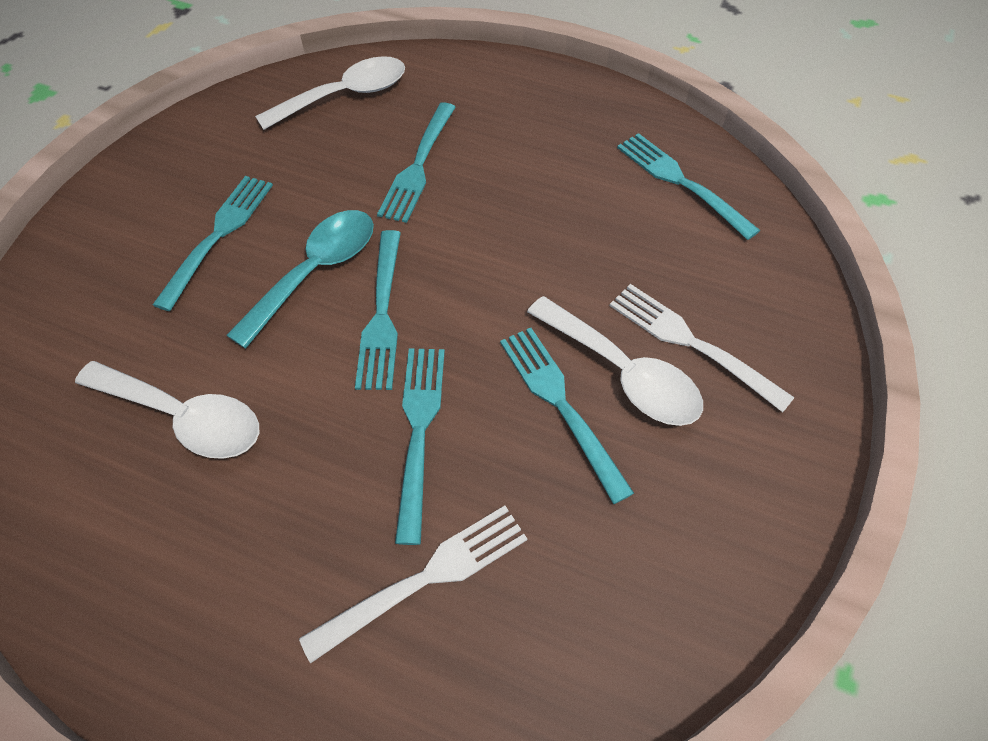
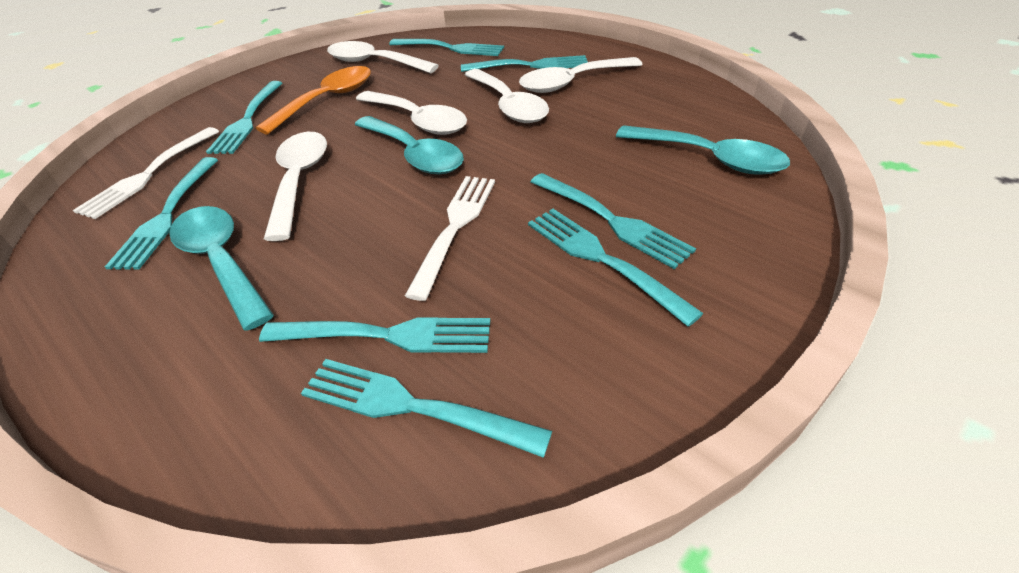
orange spoon: none = 0 -> [256,66,371,135] = 1
turquoise fork: [153,176,273,311] [355,230,401,390] [377,102,456,223] [395,348,445,545] [500,328,634,504] [617,133,760,240] = 6 -> [105,157,218,270] [206,81,282,154] [259,318,490,353] [301,359,552,458] [389,39,504,56] [461,55,588,72] [528,209,704,327] [530,173,696,269] = 8
turquoise spoon: [227,210,374,349] = 1 -> [169,206,274,331] [355,116,464,174] [616,125,790,175] = 3
white spoon: [75,361,259,459] [255,56,405,130] [527,296,703,426] = 3 -> [264,132,327,241] [327,41,439,73] [356,91,467,135] [464,69,549,123] [519,57,643,93] = 5

